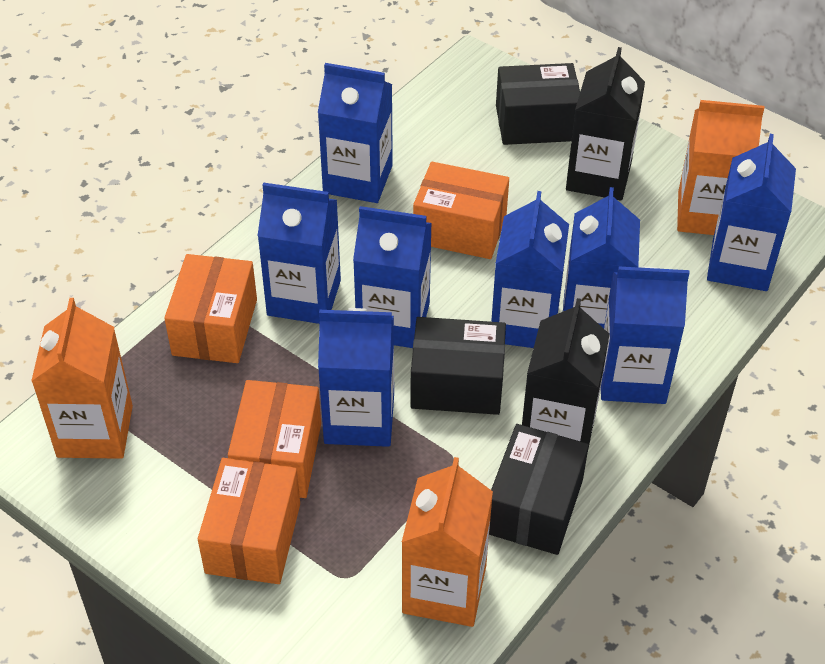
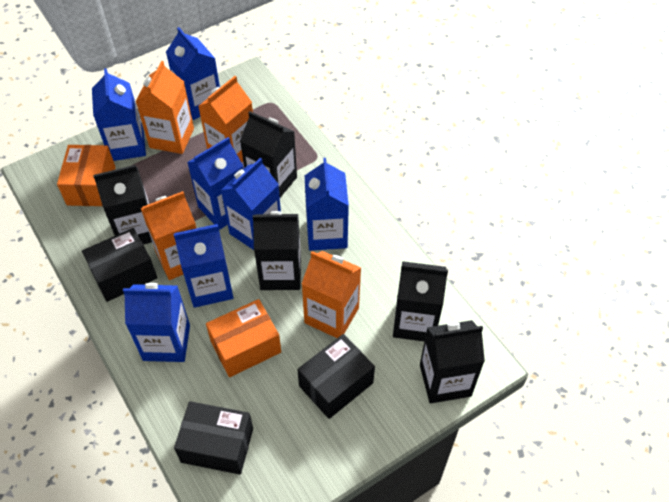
black carton: [522,298,610,449] [566,47,645,201] = 2 -> [93,165,152,245] [240,111,297,197] [253,211,301,290] [393,261,448,341] [420,320,485,403] = 5
blue carton: [257,183,341,324] [318,63,393,203] [318,308,394,447] [353,206,432,348] [491,191,569,348] [563,187,640,328] [601,267,690,404] [707,134,796,291] = 8 -> [92,68,146,161] [123,283,190,362] [166,27,220,120] [174,224,233,308] [187,137,244,230] [221,158,281,250] [304,158,349,251] = 7
orange box: [164,254,257,363] [198,458,300,584] [228,380,321,498] [413,162,509,259] = 4 -> [57,145,116,206] [206,299,281,377] = 2
orange carton: [31,298,133,459] [402,457,493,627] [677,100,764,235] = 3 -> [135,61,194,154] [141,191,196,280] [198,76,253,163] [302,251,361,338] = 4

